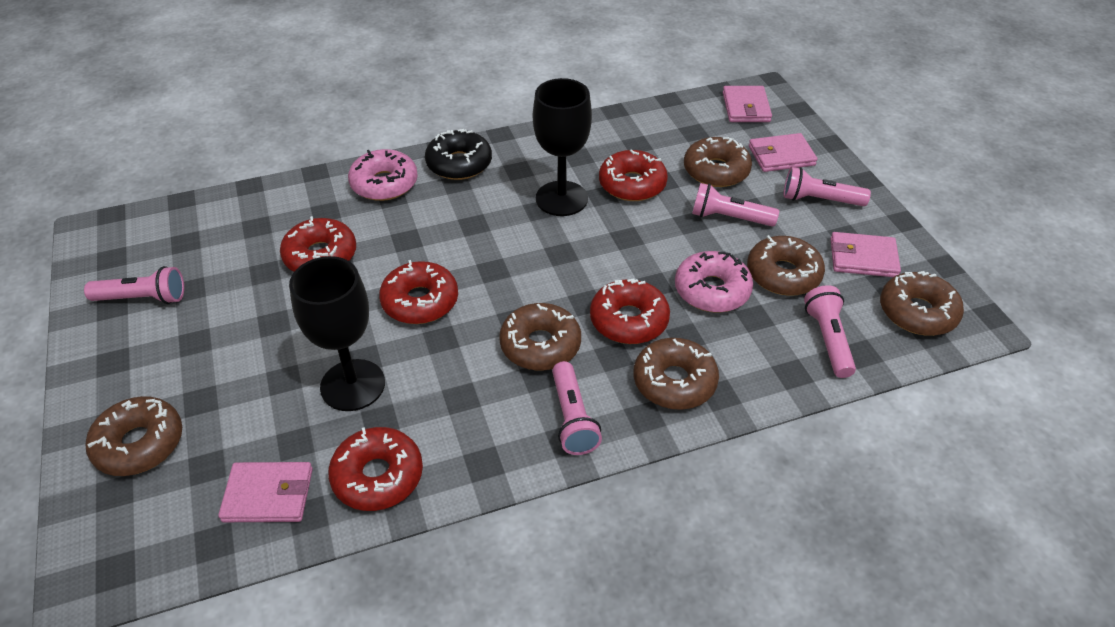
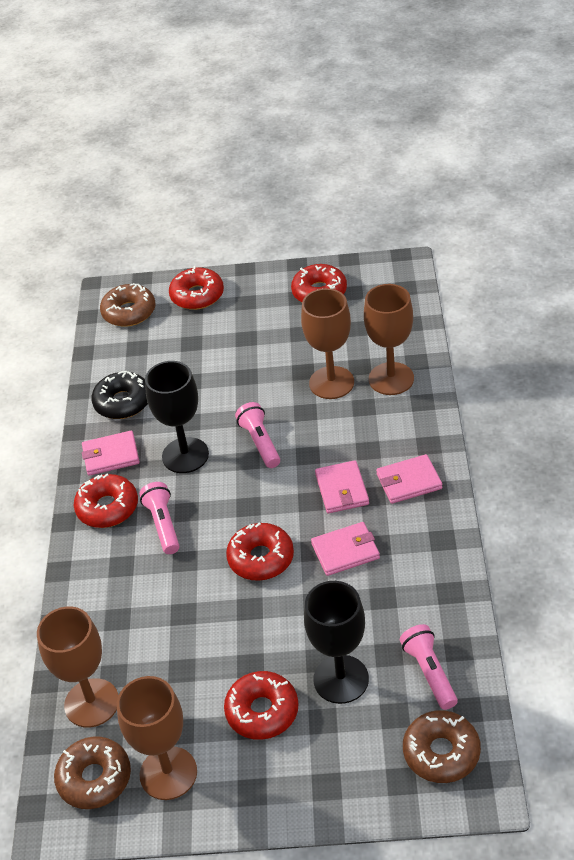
brown donut: [86,396,182,476] [499,303,581,370] [634,338,719,410] [684,137,752,187] [747,235,825,296] [880,271,964,336] = 6 -> [54,736,131,809] [100,283,155,327] [403,710,481,783] = 3
brown goblet: none = 0 -> [37,606,119,728] [117,676,197,800] [301,288,354,399] [364,284,414,395] = 4
pink donut: [348,149,418,201] [675,251,753,312] = 2 -> none = 0
pink flashlight: [84,266,184,304] [552,361,602,455] [692,183,779,227] [784,167,871,206] [804,285,856,378] = 5 -> [139,482,179,554] [235,402,280,468] [400,624,458,710] = 3

